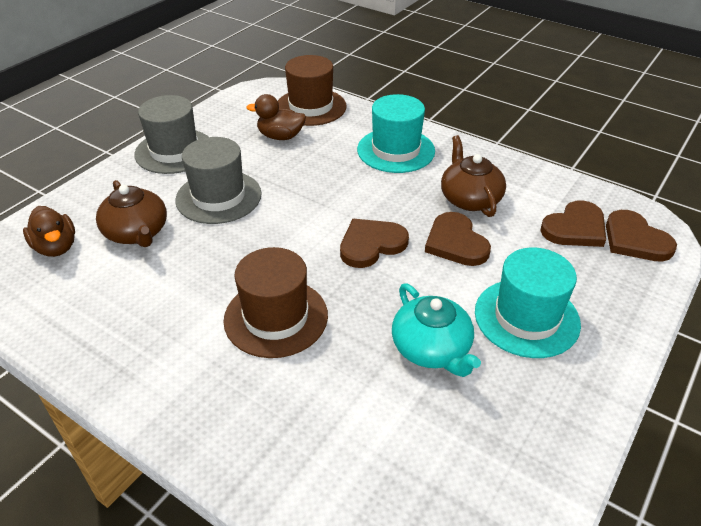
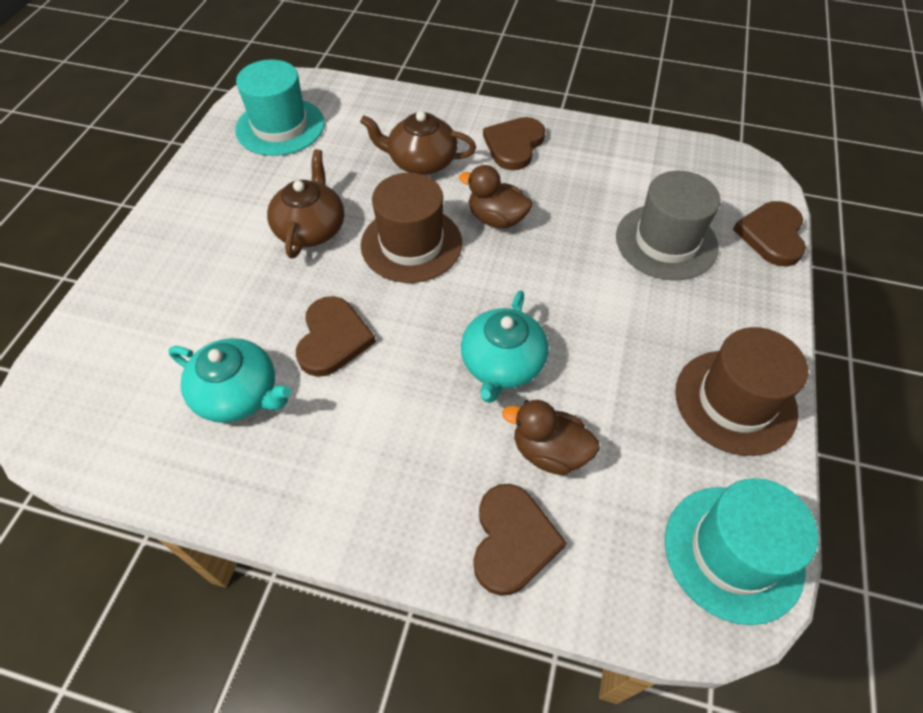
grey hat: [134,95,208,174] [175,137,262,224] = 2 -> [616,171,721,280] = 1
turquoise teapot: [392,283,481,377] = 1 -> [168,338,291,423] [461,290,549,403] = 2

